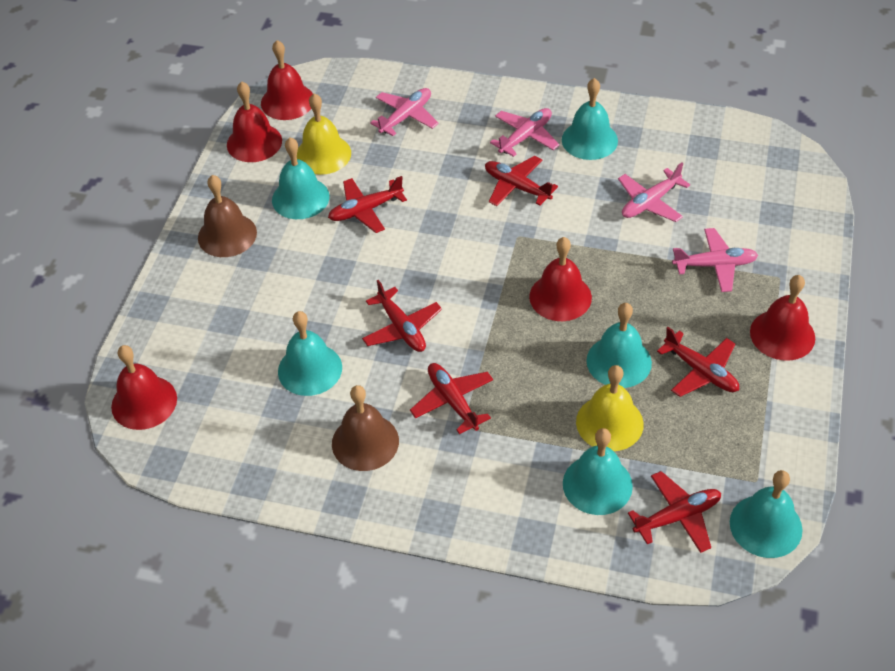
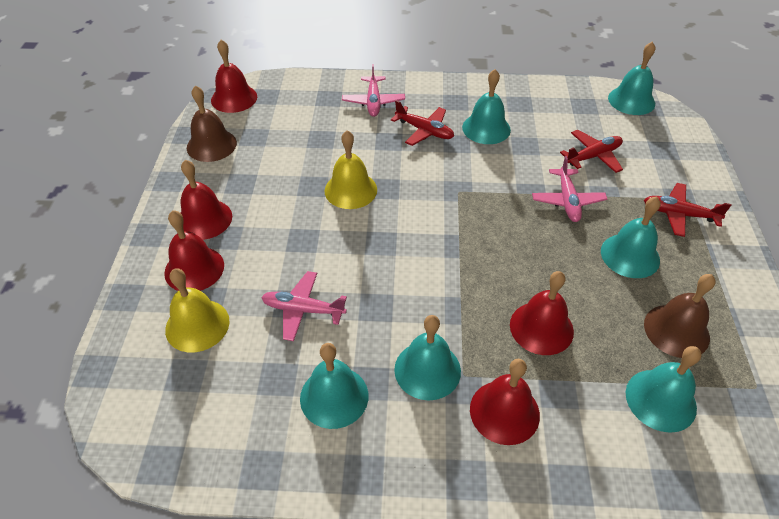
pink plane: [370,88,438,136] [490,108,560,157] [618,163,690,222] [672,228,758,292] = 4 -> [261,271,347,341] [342,64,405,117] [532,156,607,222] = 3
red plane: [328,176,407,233] [362,280,442,352] [410,363,493,434] [485,156,558,206] [628,471,721,553] [657,327,739,397] = 6 -> [391,100,454,146] [560,130,623,173] [644,183,731,237] = 3

